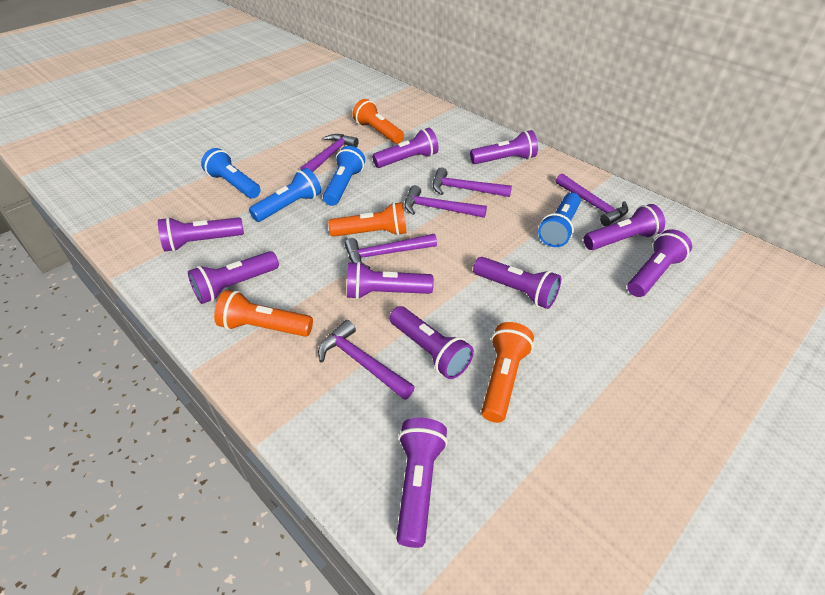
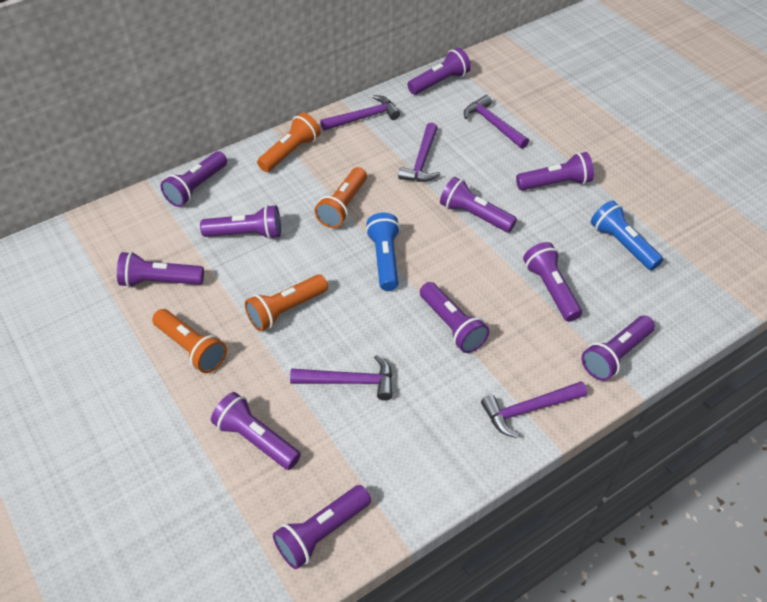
blue flashlight: [201,148,261,198] [249,168,321,222] [323,146,365,206] [538,193,581,247] = 4 -> [366,213,400,291] [591,201,663,270] = 2
purple flashlight: [158,217,244,252] [188,251,279,304] [347,262,434,300] [372,128,439,168] [390,306,474,379] [396,418,448,548] [470,130,538,164] [473,257,561,309] [584,204,665,250] [627,229,692,297] = 10 -> [117,252,204,288] [160,151,227,207] [200,205,281,239] [211,392,301,470] [273,485,371,569] [407,48,471,95] [420,282,489,353] [440,177,517,232] [516,152,594,190] [523,242,582,322] [582,316,655,381] = 11
purple hammer: [300,134,359,172] [318,320,415,400] [344,234,437,269] [404,185,487,218] [433,167,512,197] [556,174,628,226] = 6 -> [290,355,392,401] [320,95,400,131] [398,123,441,182] [464,95,529,149] [481,381,587,438] = 5

